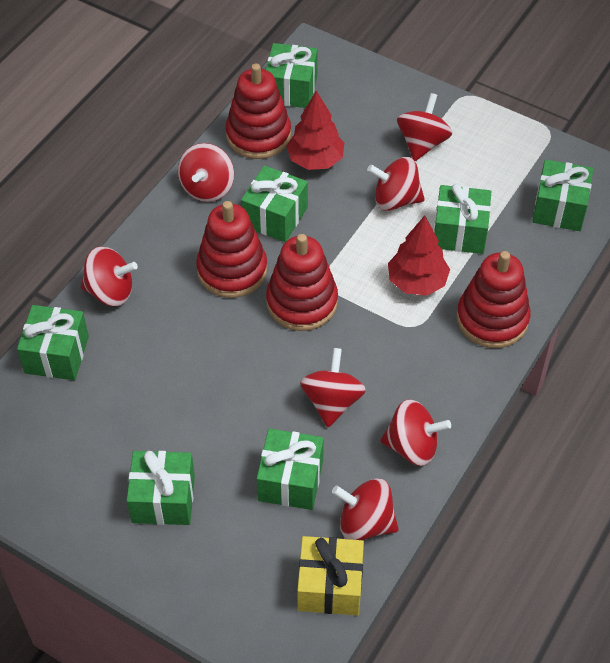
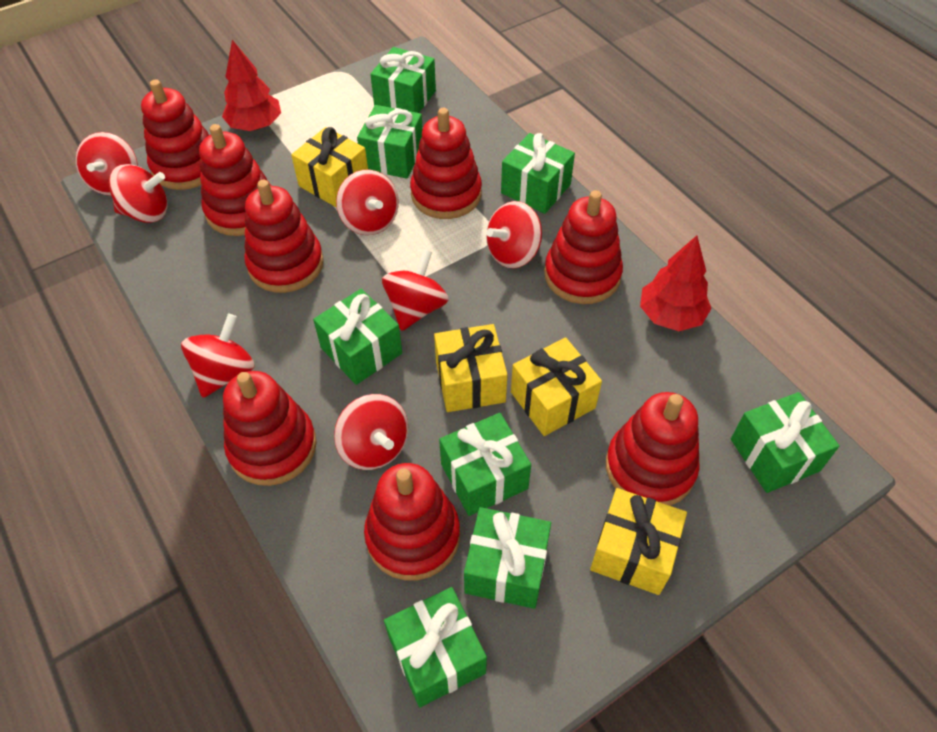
green gift: [17,305,89,380] [127,451,195,525] [241,165,308,242] [257,428,324,510] [266,43,318,108] [434,184,491,254] [532,159,593,231] = 7 -> [313,289,402,385] [357,105,423,179] [370,47,436,113] [384,587,487,707] [439,413,531,516] [464,507,551,609] [501,133,575,214] [731,392,839,493] = 8
red stacking toy: [196,201,267,298] [226,63,291,159] [266,234,338,331] [457,251,531,348] = 4 -> [141,79,209,190] [199,124,271,236] [223,371,317,486] [244,180,324,293] [364,463,460,581] [410,108,482,219] [544,190,623,304] [606,392,699,506] = 8
yellow gift: [297,536,364,615] = 1 -> [291,127,368,207] [434,324,508,412] [511,337,602,436] [590,488,687,595] = 4

